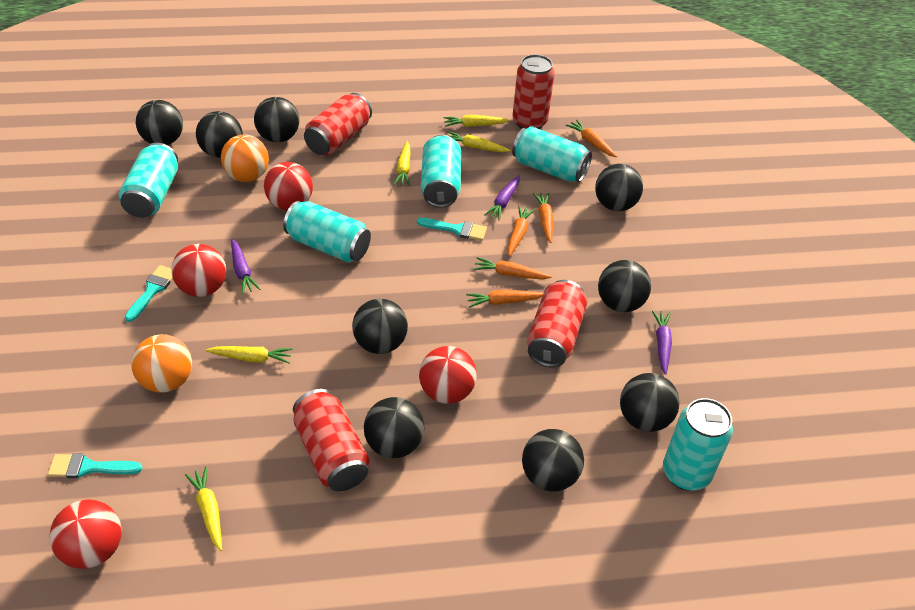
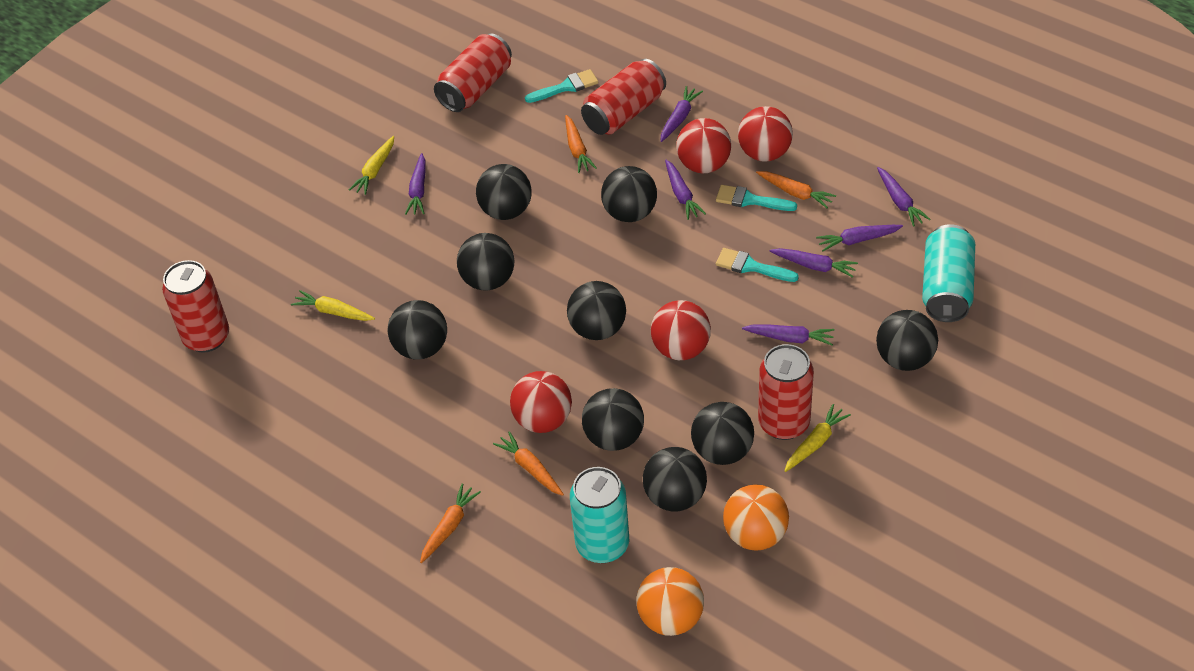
orange carrot: [466,289,543,308] [474,257,552,279] [508,205,535,256] [533,193,553,243] [566,120,617,157] = 5 -> [420,483,481,563] [493,431,564,496] [565,115,597,173] [756,171,836,208] = 4
purple carrot: [231,239,260,294] [484,175,520,220] [652,310,672,375] = 3 -> [405,153,426,215] [660,86,703,142] [665,160,706,220] [742,325,835,346] [770,248,858,278] [816,225,903,252] [877,167,931,227] = 7
turquoise can: [119,143,178,218] [283,201,371,262] [421,135,461,208] [512,126,592,182] [663,398,733,491] = 5 -> [570,467,629,563] [922,224,975,322] = 2
yellow carrot: [185,467,222,551] [206,346,293,364] [394,141,410,186] [443,115,510,127] [447,131,511,152] = 5 -> [291,290,375,321] [349,136,394,195] [785,404,851,472] = 3

